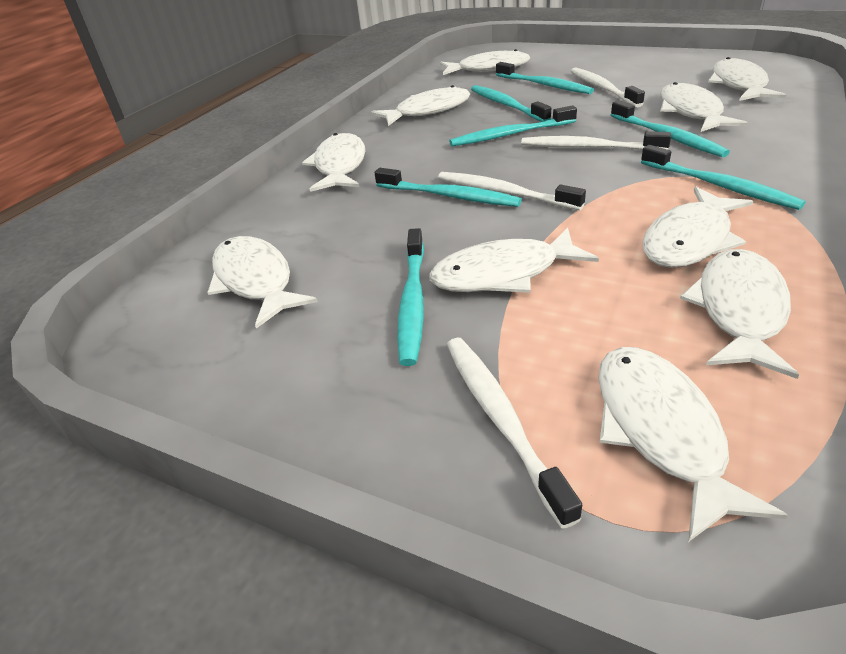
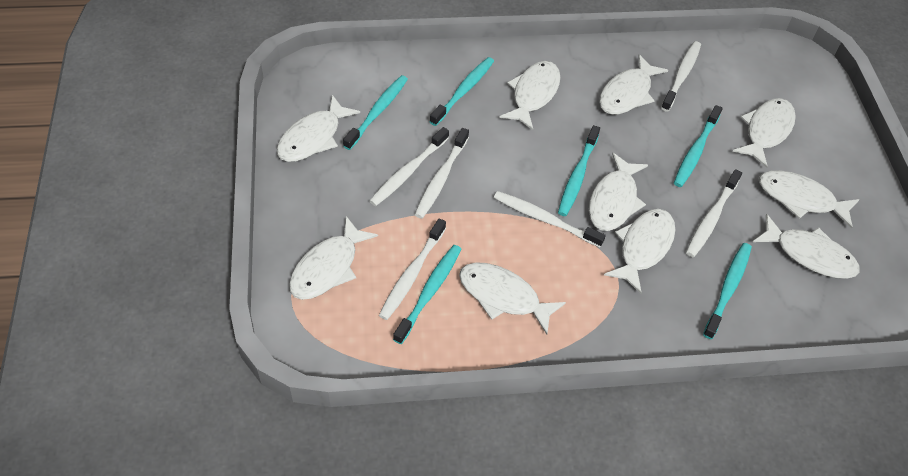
turquoise toothbrush: [375,168,522,207] [397,228,424,366] [449,105,577,146] [471,85,551,122] [496,62,594,94] [611,100,730,157] [641,145,806,210] = 7 -> [343,75,408,150] [393,245,461,344] [430,57,494,126] [558,125,600,216] [674,105,723,187] [703,243,752,339] = 6
white toothbrush: [438,172,586,210] [447,338,582,529] [521,131,671,150] [571,68,645,107] = 4 -> [369,127,449,206] [379,218,446,320] [415,128,469,219] [494,191,606,247] [661,41,701,112] [686,169,742,257] = 6

